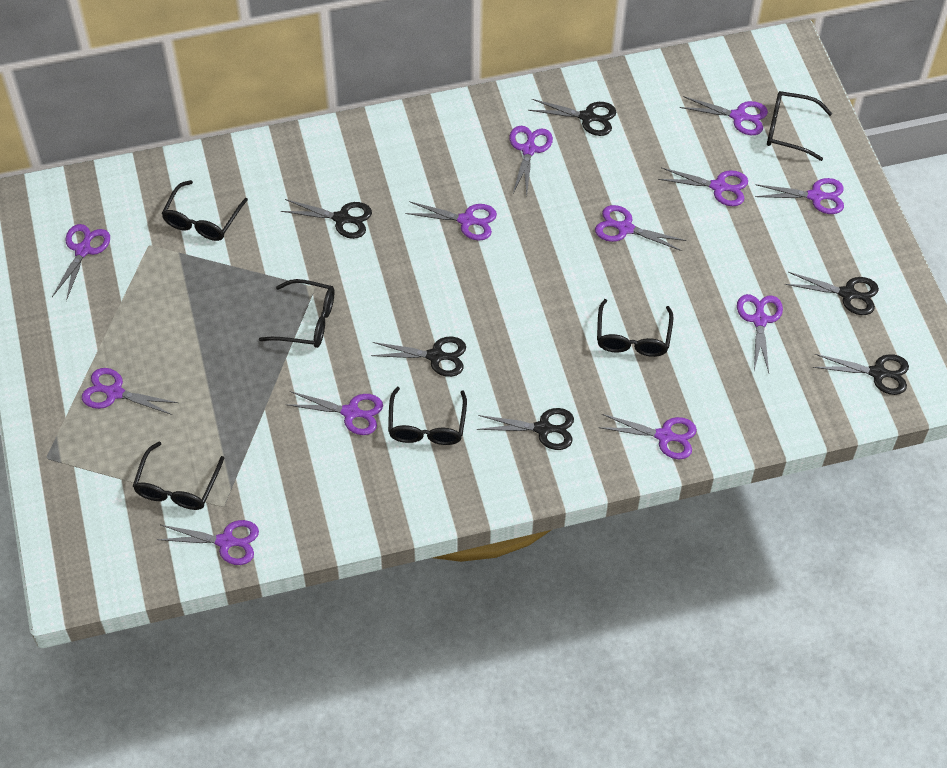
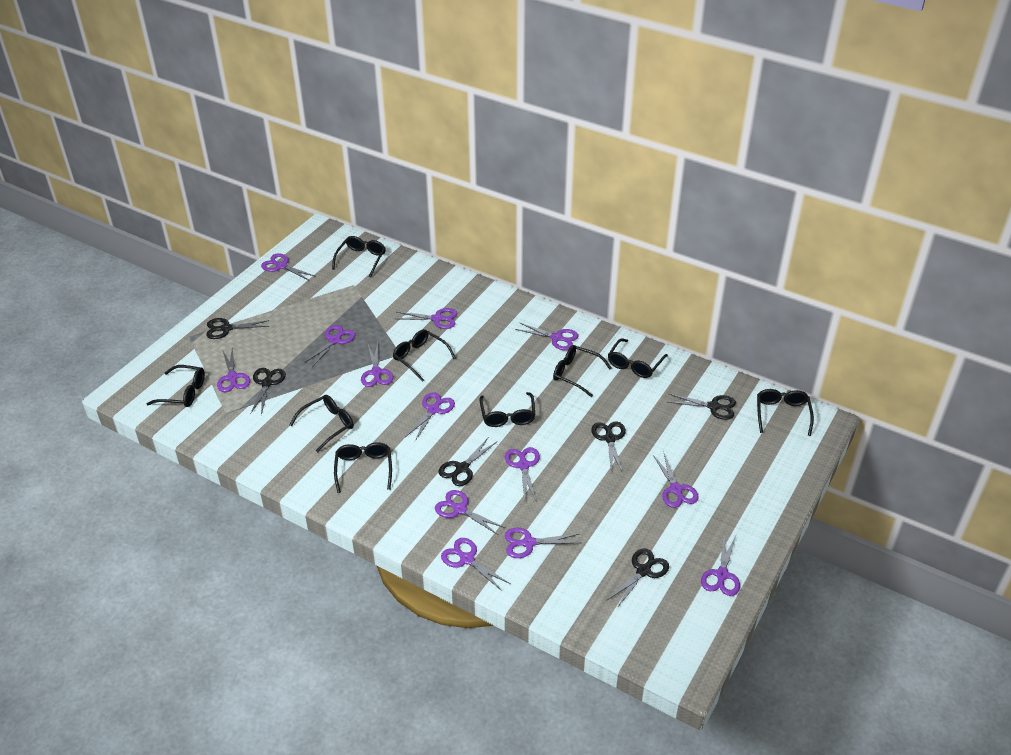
black glasses: [133,442,224,510] [161,180,248,241] [259,279,334,348] [388,387,467,445] [597,299,673,357] [767,91,832,161] = 6 -> [147,365,205,407] [290,395,354,453] [332,236,386,278] [334,442,392,493] [393,329,456,382] [479,392,535,427] [553,345,611,397] [608,339,668,378] [757,389,814,436] = 9
purple scissors: [52,224,110,301] [82,368,178,415] [157,520,259,565] [288,391,383,435] [405,201,497,240] [509,126,553,196] [595,205,687,251] [598,414,697,459] [658,167,748,206] [680,96,768,135] [737,294,783,373] [755,178,844,214] = 12 -> [217,347,250,392] [261,253,315,281] [304,325,355,367] [361,343,393,387] [397,308,457,329] [405,392,455,441] [435,490,505,535] [441,538,511,591] [505,447,540,502] [505,528,581,558] [515,322,579,350] [653,454,699,508] [701,536,740,596] = 13

